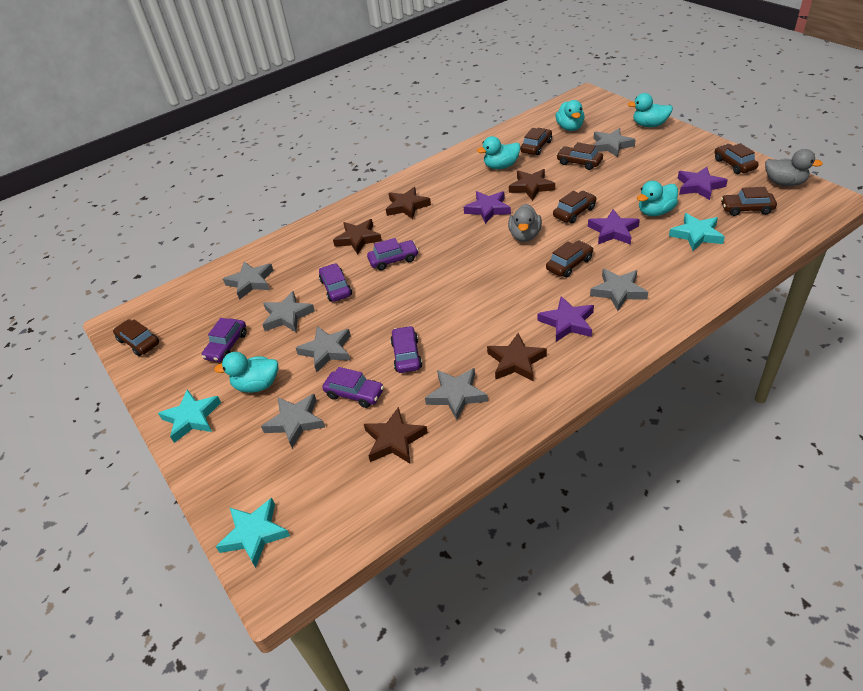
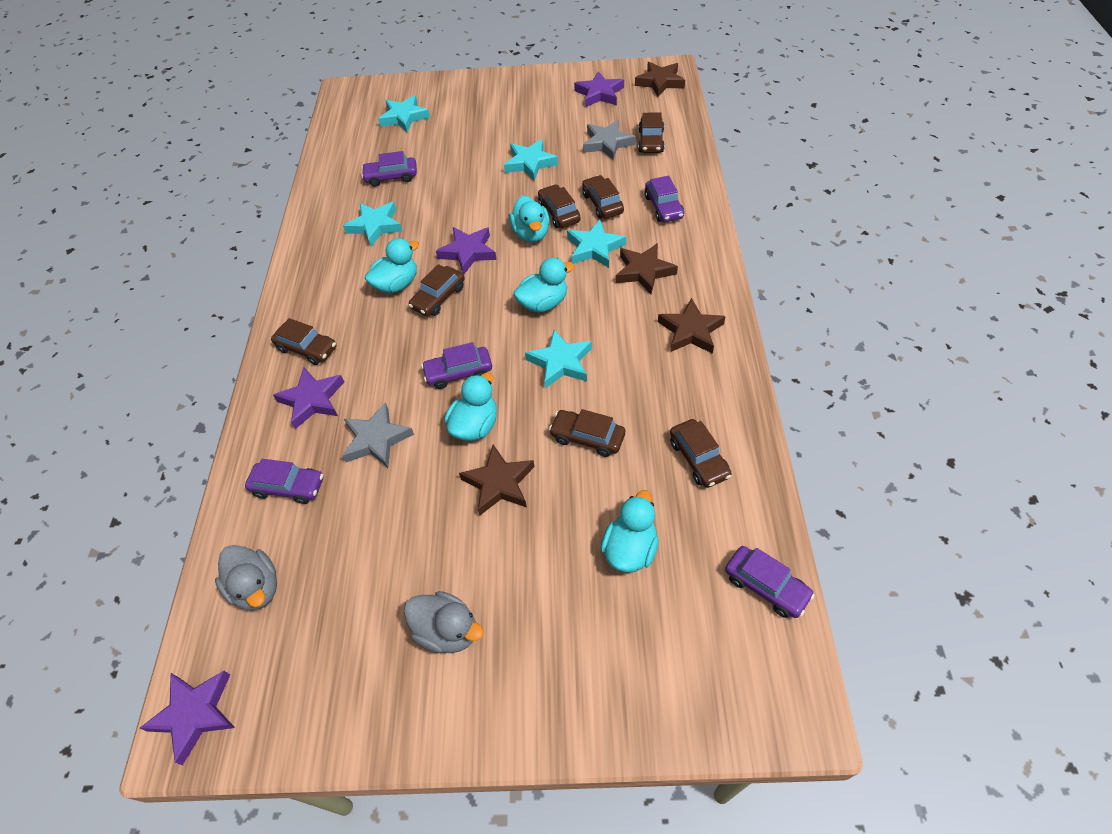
brown star: [333,219,382,254] [364,407,428,464] [386,187,431,219] [487,333,547,381] [509,169,555,201] = 5 -> [459,445,534,515] [616,243,678,294] [635,62,685,97] [658,298,726,354] = 4
grey star: [223,262,273,300] [261,394,325,448] [262,291,315,332] [296,326,351,372] [425,368,488,420] [590,269,648,311] [593,128,636,157] = 7 -> [342,402,414,468] [583,120,636,160] = 2
turquoise star: [158,389,221,443] [216,498,290,568] [669,213,725,251] = 3 -> [343,202,403,247] [378,95,430,132] [504,139,558,181] [525,329,592,389] [567,220,626,268] = 5

